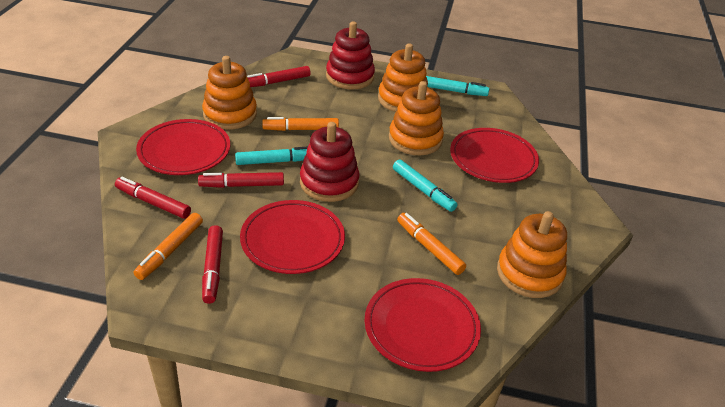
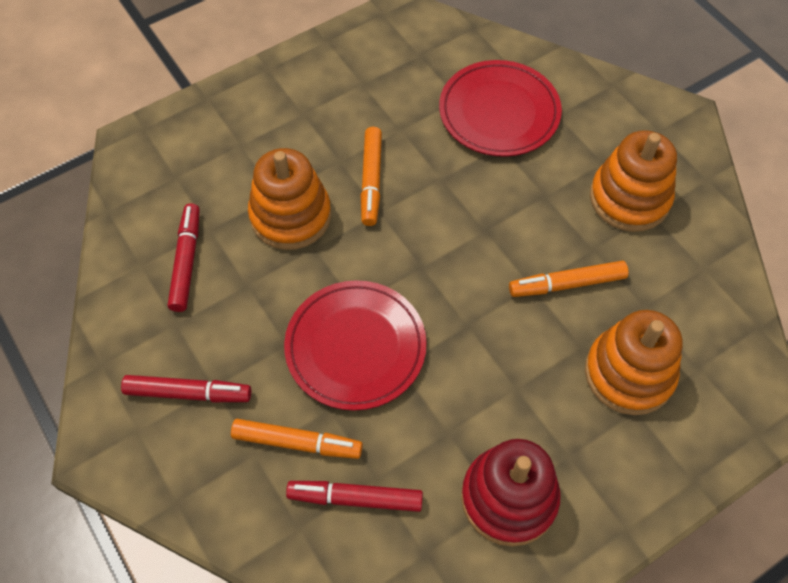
orange stacking toy: [202,56,257,129] [378,43,428,112] [389,81,444,155] [497,211,567,298] = 4 -> [248,148,331,250] [585,310,683,415] [590,130,677,232] = 3
red marker: [115,177,191,219] [198,172,284,188] [202,225,223,304] [247,66,311,87] = 4 -> [121,375,251,402] [168,203,200,312] [286,481,423,512] = 3
red plate: [136,119,230,175] [240,200,345,274] [365,278,481,372] [450,128,539,183] = 4 -> [284,280,427,411] [439,60,562,157] = 2
red stacking toy: [300,122,359,202] [326,21,375,89] = 2 -> [461,439,560,547] = 1
turquoise marker: [235,146,308,165] [393,159,457,212] [426,76,489,96] = 3 -> none = 0

